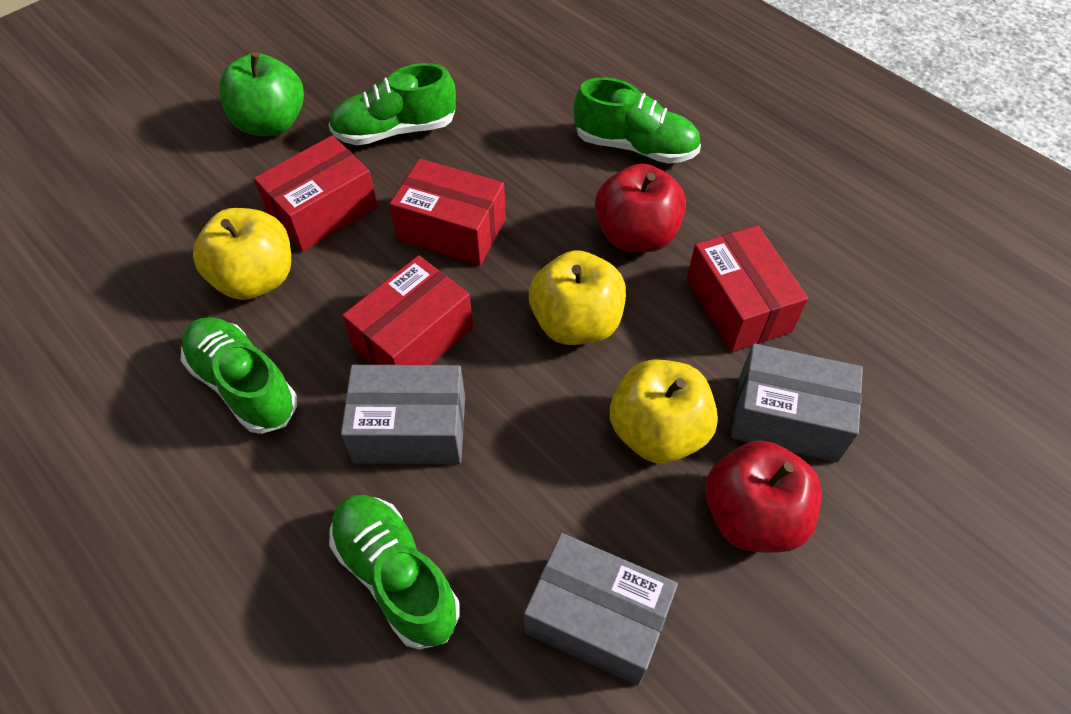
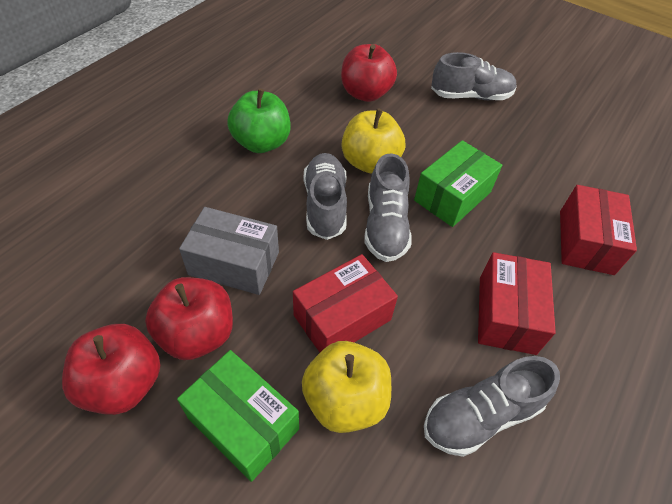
green box: none = 0 -> [177,350,299,482] [414,140,502,227] = 2
green shoe: [181,317,297,434] [328,63,456,145] [329,495,460,650] [574,77,701,164] = 4 -> none = 0
grey box: [341,365,465,464] [524,533,678,686] [731,343,863,463] = 3 -> [179,207,279,295] = 1
grey shoe: none = 0 -> [304,153,347,240] [364,153,412,262] [424,356,560,457] [431,52,517,100] = 4
red apple: [595,163,686,252] [705,441,821,553] = 2 -> [62,324,160,415] [145,277,233,360] [341,44,397,102] = 3
red box: [254,136,378,252] [342,255,473,365] [390,158,506,266] [687,225,808,352] = 4 -> [293,254,398,352] [478,252,556,355] [560,185,637,275] = 3
yellow apple: [193,208,291,300] [529,250,626,345] [610,360,718,463] = 3 -> [302,341,391,433] [342,108,405,173] = 2

